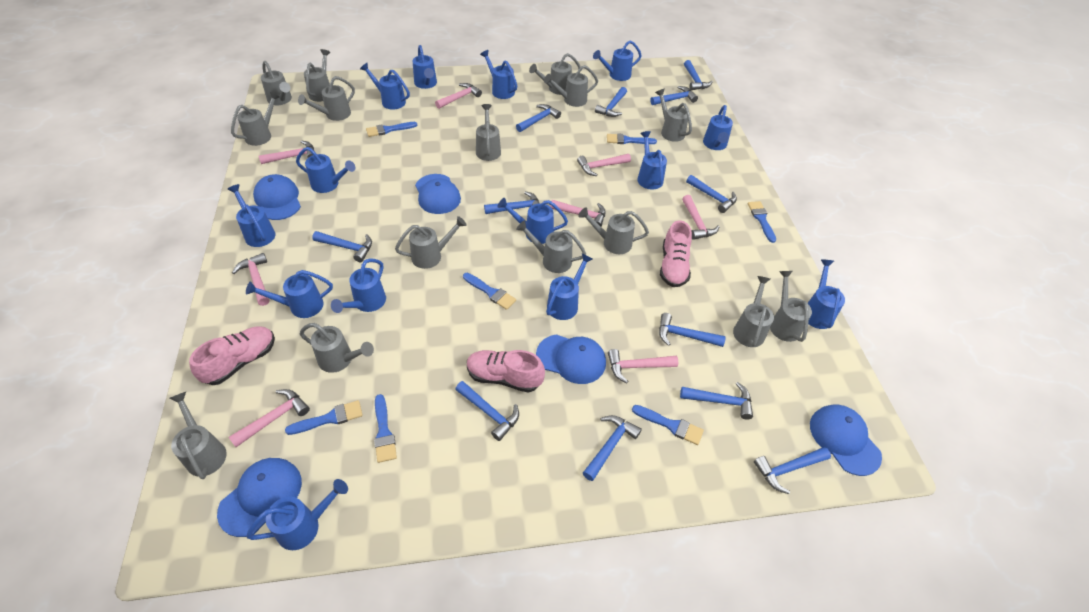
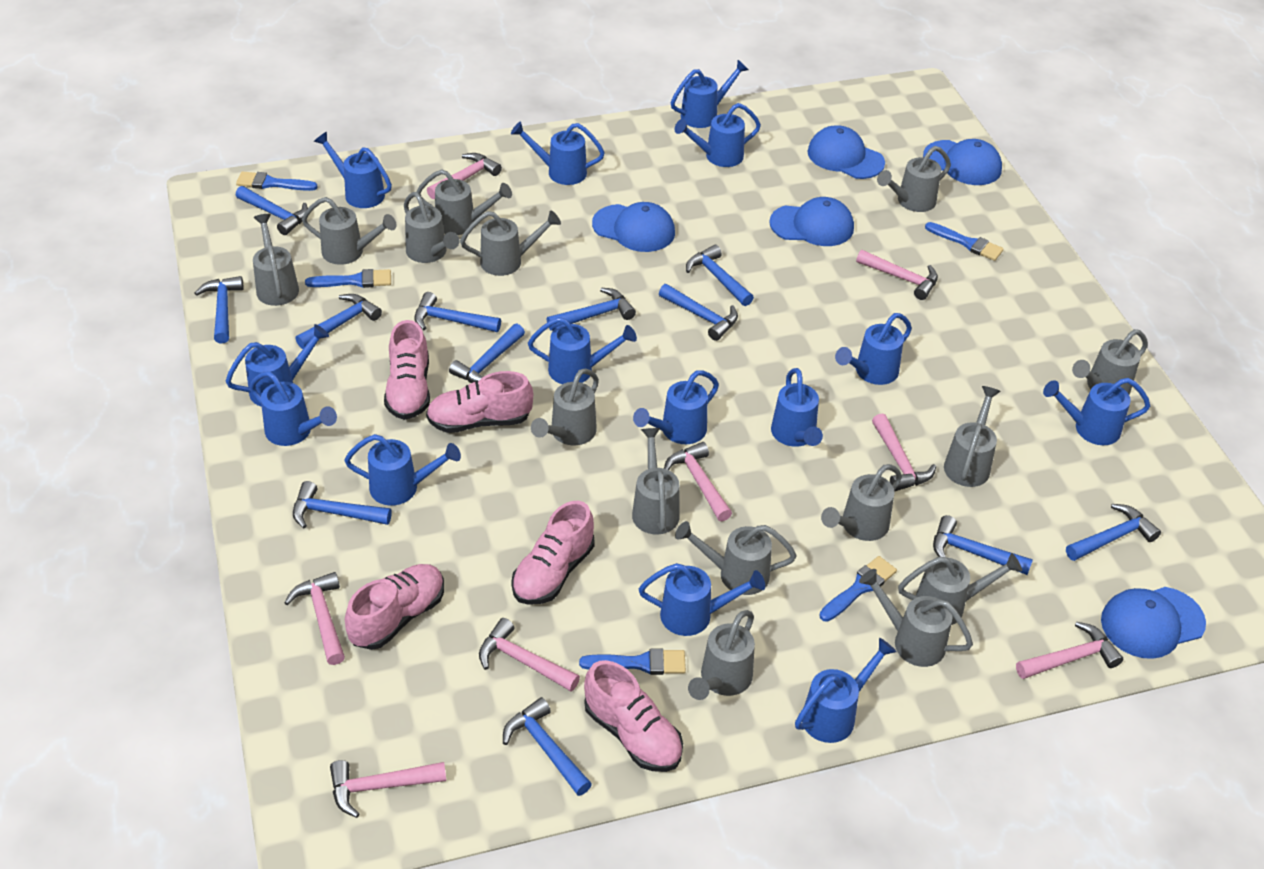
blue brush: [285,400,363,435] [366,122,417,137] [374,394,397,463] [463,273,516,310] [607,134,657,144] [632,405,704,445] [748,201,776,243] = 7 -> [236,171,317,191] [305,269,391,288] [579,648,686,675] [819,556,897,622] [925,222,1004,261] = 5
pink shoe: [189,327,275,385] [467,350,545,393] [660,220,692,287] = 3 -> [345,564,444,650] [384,320,430,420] [426,371,533,433] [511,501,595,605] [584,660,683,772] = 5

